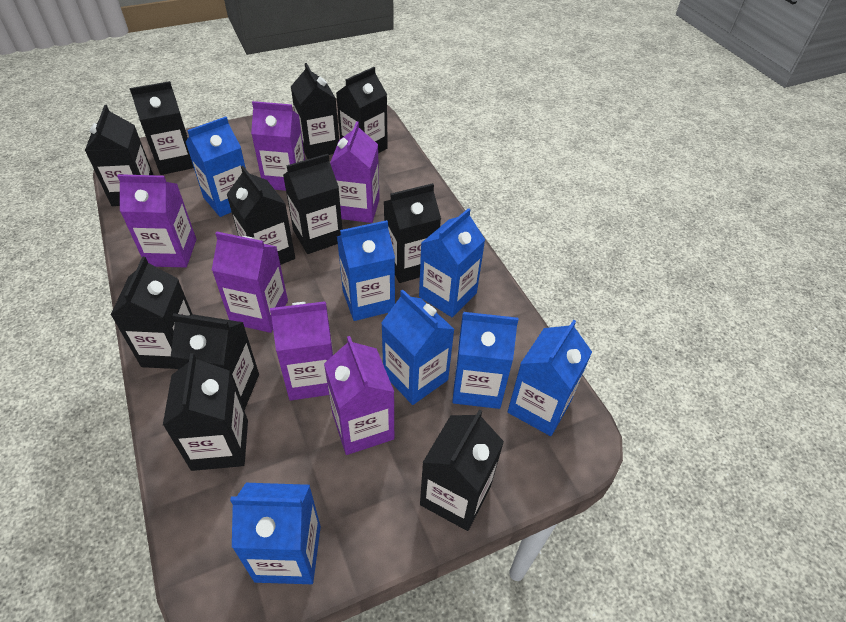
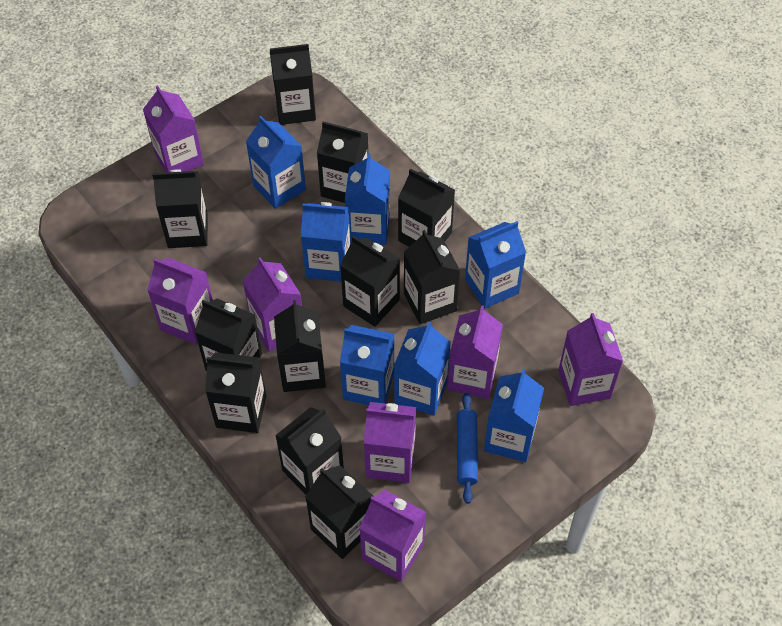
blue rolling pin: none = 0 -> [457,393,478,504] = 1
purple carton: [117,174,196,267] [212,231,288,333] [251,101,305,191] [270,301,333,401] [324,336,394,455] [330,121,380,223] = 6 -> [143,85,204,173] [147,258,213,344] [242,257,302,352] [359,490,426,582] [364,402,416,483] [447,305,503,399] [559,313,623,406] = 7

